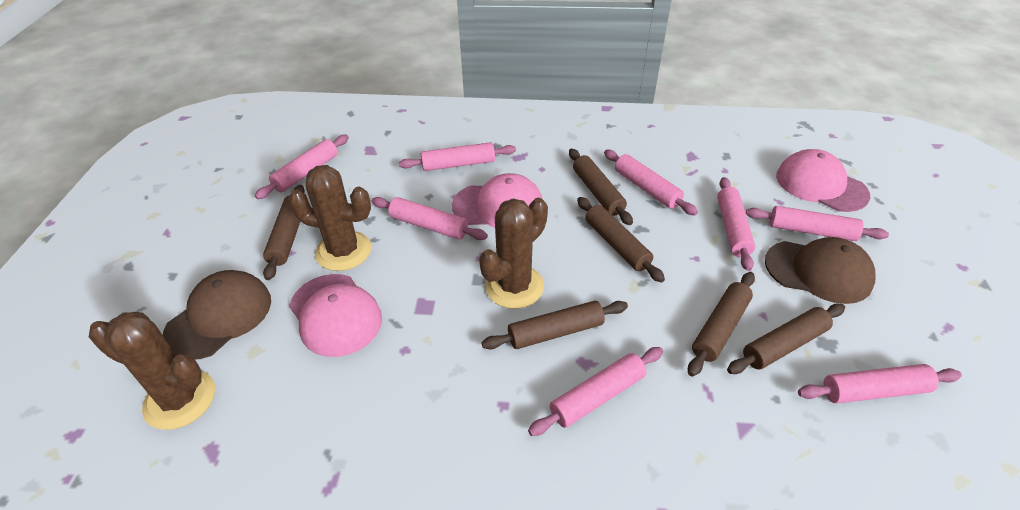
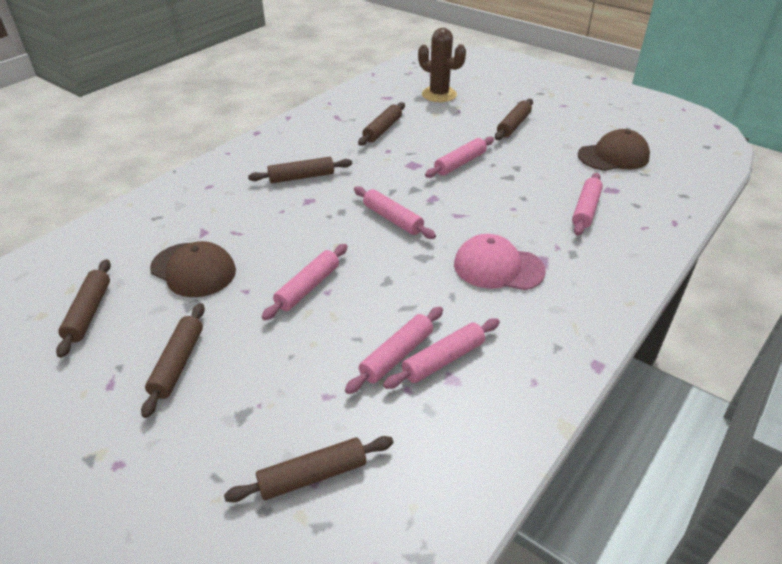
brown cactus: [89,312,215,430] [289,165,371,271] [479,198,548,309] = 3 -> [418,28,466,102] = 1
pink cap: [289,274,382,357] [452,173,542,227] [776,149,870,212] = 3 -> [454,234,546,290] = 1
pink rolling pin: [255,135,349,199] [372,197,488,240] [399,142,516,171] [528,347,663,436] [604,150,698,215] [717,177,755,271] [746,206,889,241] [798,364,962,404] = 8 -> [262,244,348,320] [345,307,443,394] [354,187,436,239] [383,318,500,389] [425,137,494,178] [572,173,603,236] = 6

